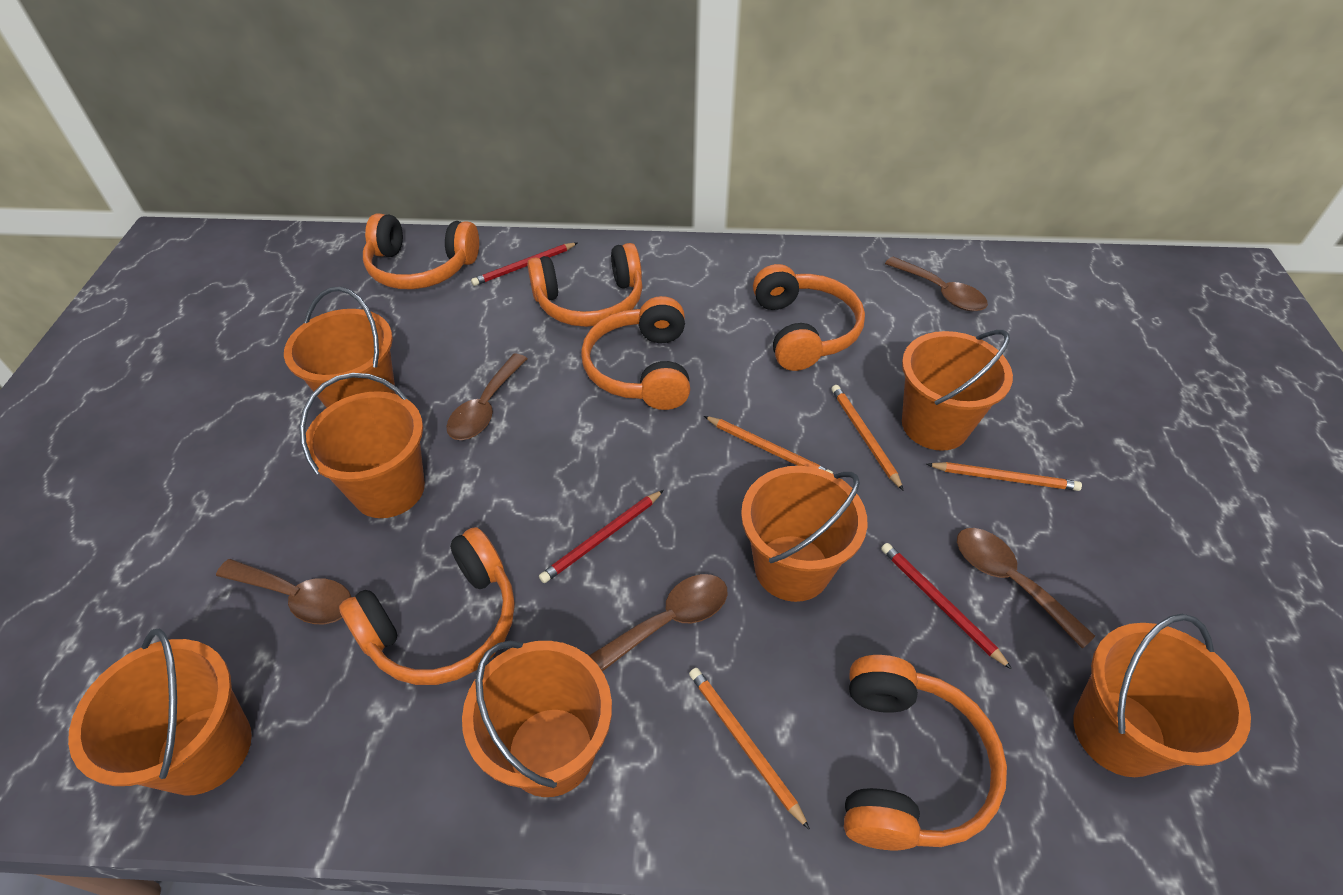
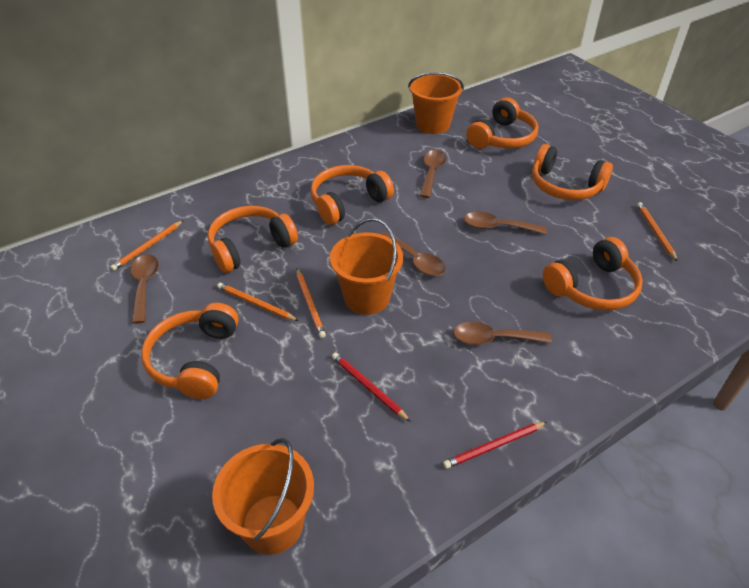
orange bucket: [68,629,252,795] [284,287,396,408] [299,373,425,518] [462,641,612,797] [741,466,867,602] [902,330,1013,451] [1073,614,1251,777] = 7 -> [212,438,314,555] [330,218,403,315] [408,72,464,134] = 3
red pencil: [471,243,577,286] [539,490,664,583] [881,543,1012,669] = 3 -> [332,353,411,422] [443,422,547,469] = 2

